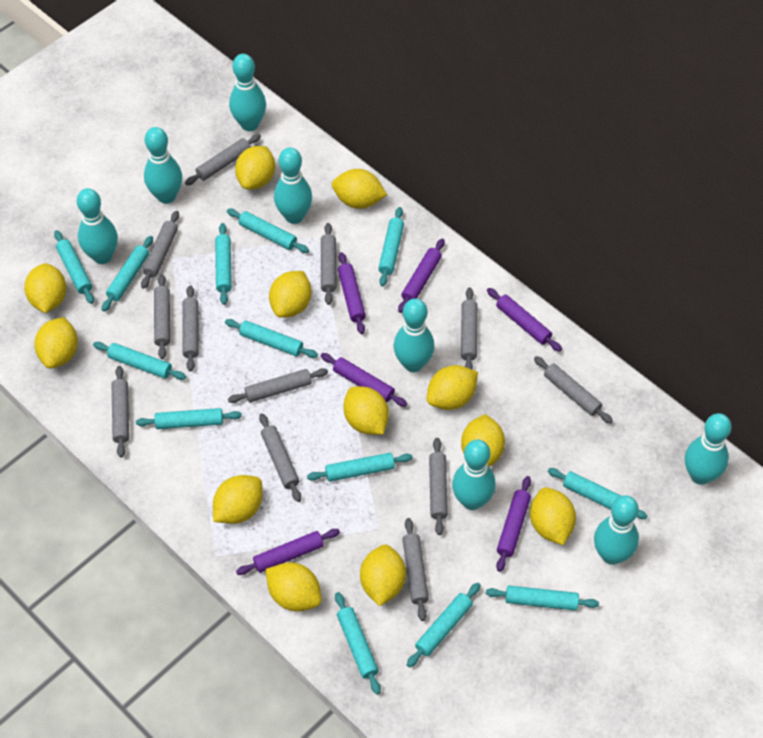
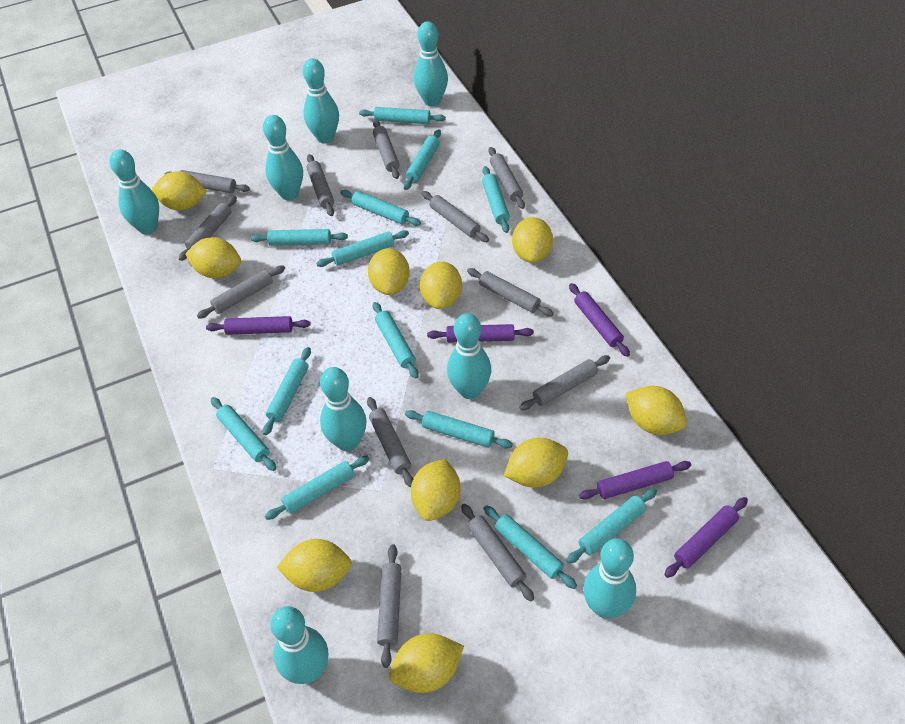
purple rolling pin: [236,529,340,575] [321,353,407,407] [338,252,366,334] [398,239,445,313] [487,288,562,352] [496,476,531,572] = 6 -> [206,316,311,335] [427,324,534,343] [569,283,630,357] [579,461,691,500] [664,497,748,578] = 5
yellow lemon: [24,263,67,313] [34,317,78,368] [213,475,263,524] [235,146,275,190] [265,562,322,612] [269,271,312,318] [332,169,387,209] [343,386,389,435] [360,544,406,606] [427,365,478,410] [461,414,505,467] [530,487,576,545] = 12 -> [152,171,207,210] [185,237,241,279] [277,539,352,592] [368,248,410,295] [389,633,464,693] [411,459,460,521] [420,261,462,309] [504,438,568,487] [512,217,553,263] [626,386,687,435] = 10

